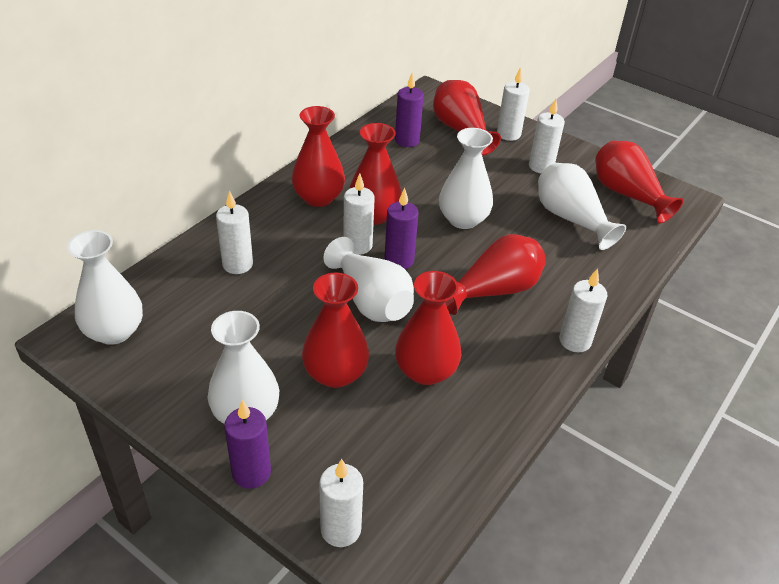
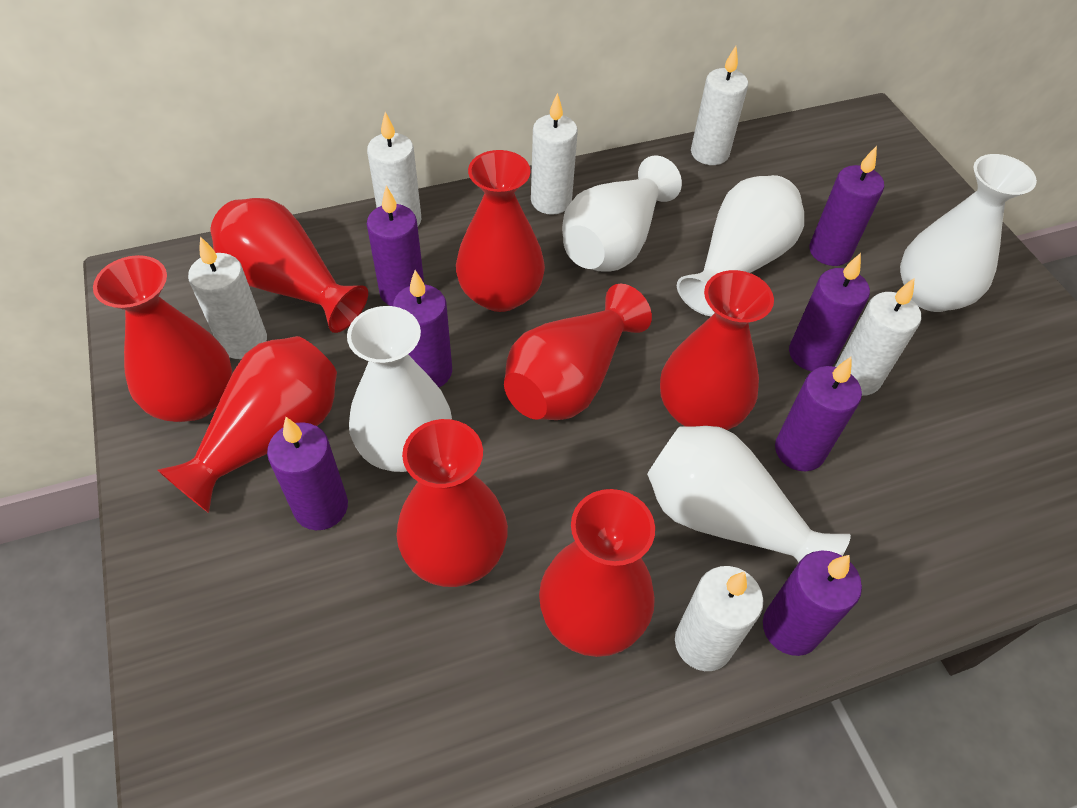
purple candle: [224,400,271,489] [384,188,418,269] [395,73,424,147] = 3 -> [267,417,348,530] [367,186,424,306] [393,270,452,387] [763,550,862,656] [775,357,862,471] [789,253,870,371] [809,146,884,266] = 7
red vase: [292,106,345,207] [302,273,369,388] [349,123,402,225] [395,271,461,385] [433,80,501,156] [445,234,546,315] [595,141,683,223] = 7 -> [93,255,233,422] [157,336,337,513] [211,198,368,333] [397,419,508,587] [456,150,545,312] [504,284,652,420] [539,489,655,657] [660,270,774,430] = 8

